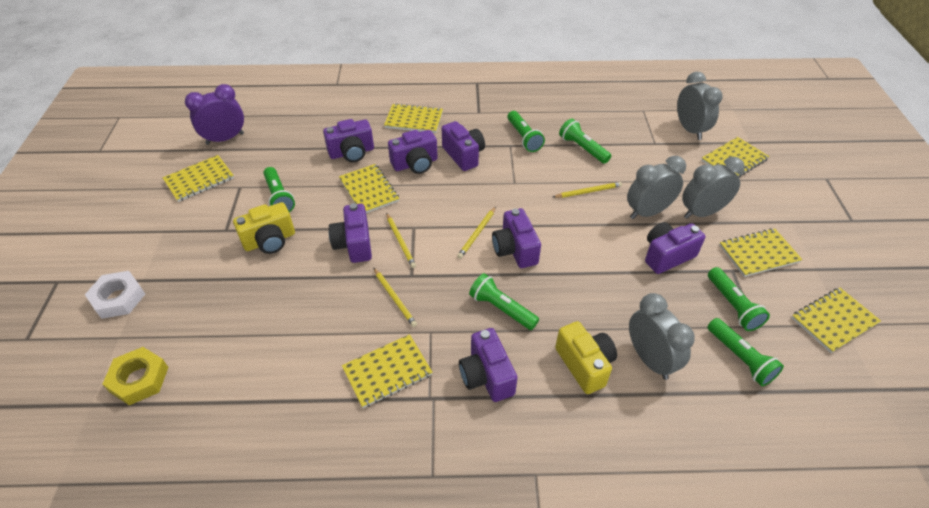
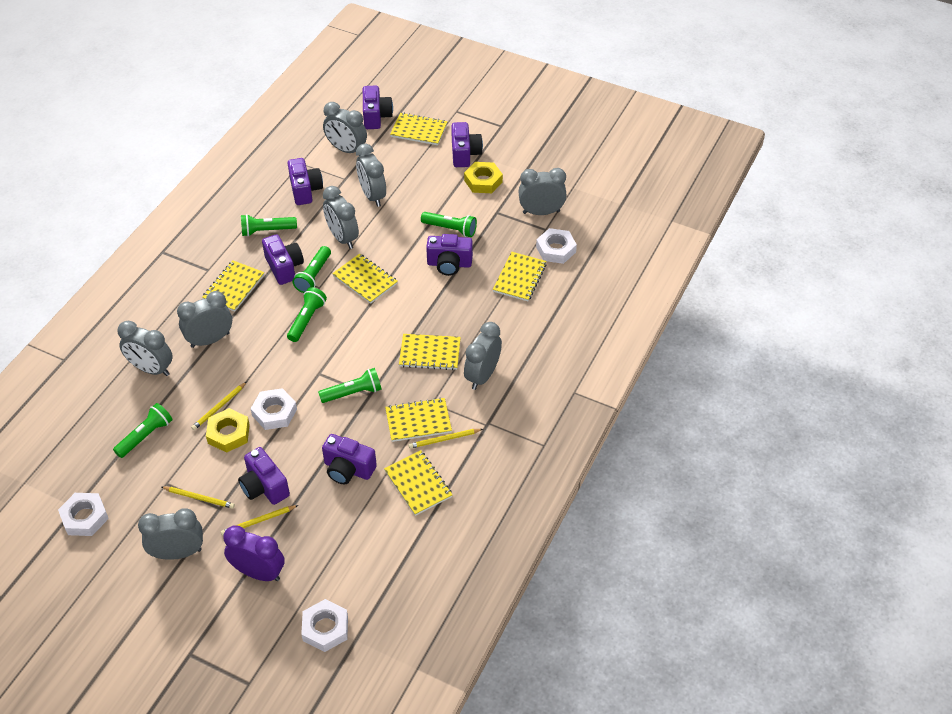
grey clock: [627,156,686,219] [629,293,695,380] [677,72,723,140] [682,157,745,219] = 4 -> [118,321,173,376] [138,509,203,560] [177,291,232,348] [323,102,367,156] [323,186,359,249] [356,144,386,207] [464,322,502,390] [518,168,566,215] = 8
white nut: [85,271,145,319] = 1 -> [58,493,109,536] [251,388,297,430] [301,599,348,652] [536,228,577,264] = 4
yellow camera: [233,202,295,254] [555,321,617,394] = 2 -> none = 0
yellow nut: [102,347,168,405] = 1 -> [206,408,250,453] [464,162,503,193] = 2

